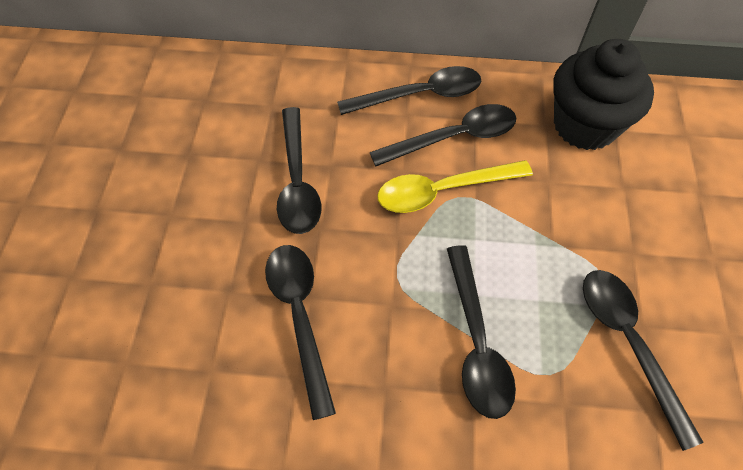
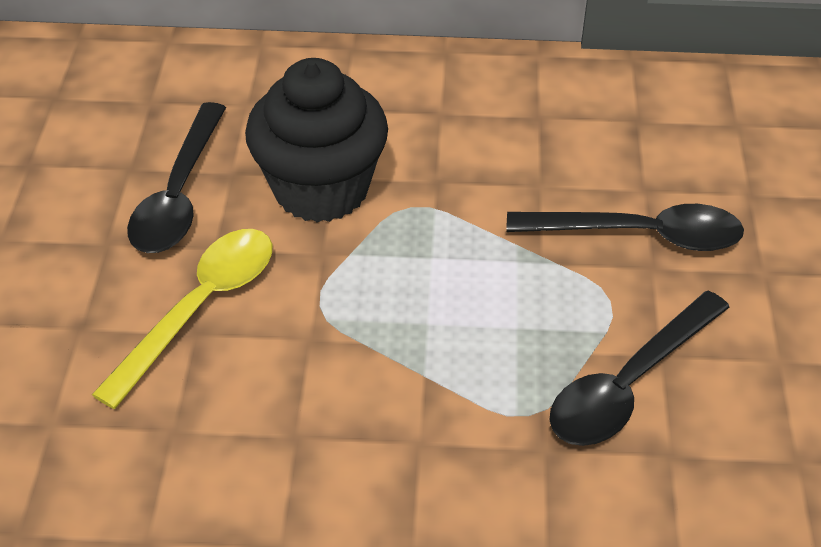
black spoon: [265,245,336,420] [277,107,322,234] [337,66,481,115] [370,104,516,166] [447,245,516,419] [583,270,703,451] = 6 -> [127,102,226,253] [507,204,744,251] [550,291,730,446] = 3

